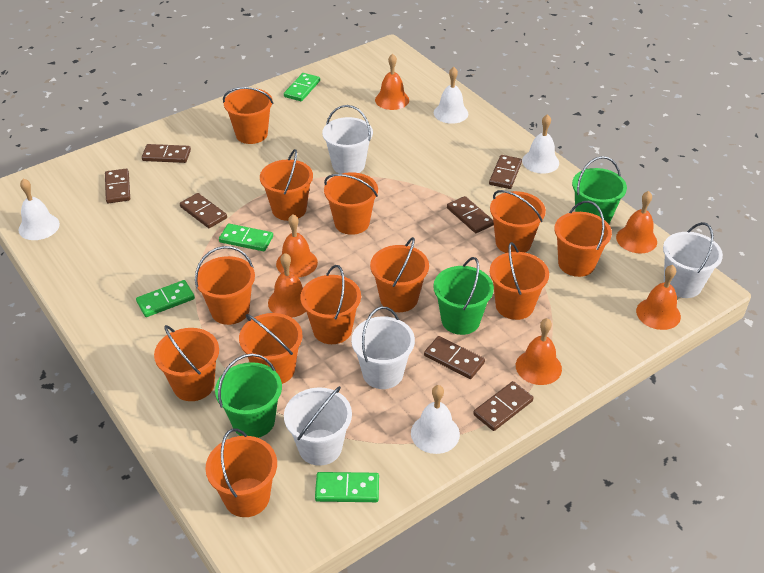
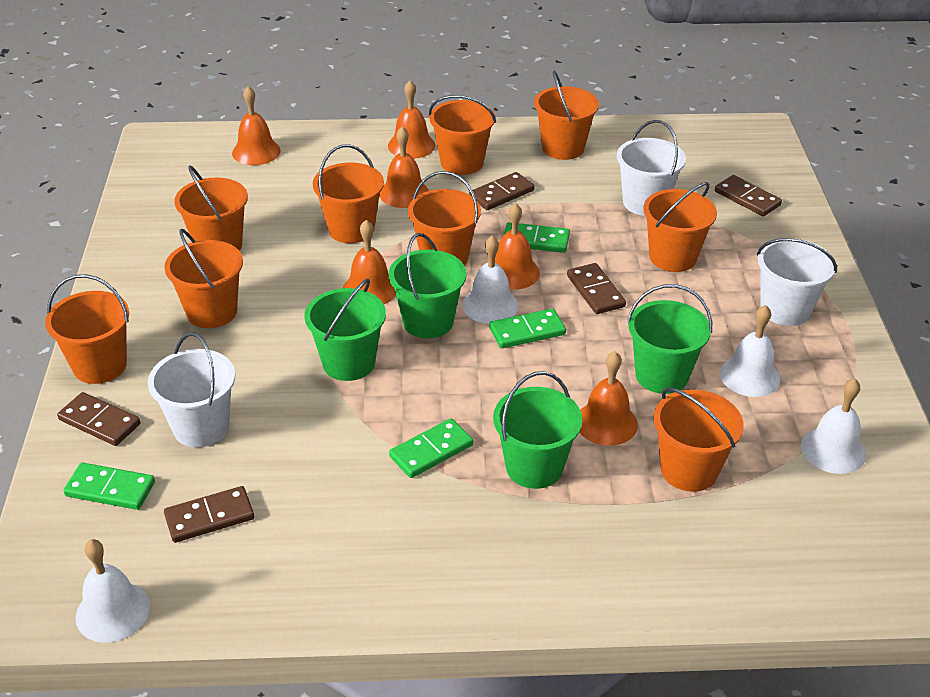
brown domino: [105,169,130,203] [142,144,191,163] [180,193,227,228] [424,336,485,379] [447,196,494,233] [473,381,533,431] [489,155,522,189] = 7 -> [57,392,140,446] [164,486,254,543] [469,172,535,210] [567,263,626,314] [715,175,782,216] = 5
green bucket: [215,353,282,438] [433,257,494,335] [572,156,627,224] = 3 -> [304,279,386,381] [389,233,467,339] [493,371,582,489] [627,284,712,394] = 4
orange bucket: [154,325,219,401] [195,246,255,325] [205,428,277,517] [223,87,273,144] [239,313,303,384] [260,149,313,221] [300,265,361,344] [324,172,378,235] [370,237,429,312] [490,190,546,253] [490,242,549,320] [554,201,612,277] = 12 -> [45,274,129,384] [164,229,243,328] [174,165,248,251] [313,145,384,243] [408,171,481,266] [429,95,496,175] [534,70,599,160] [643,182,717,272] [654,388,744,492] = 9
white bucket: [284,386,352,466] [322,105,373,174] [351,307,415,389] [663,222,723,298] = 4 -> [148,332,235,447] [617,120,686,216] [757,238,837,326] = 3

